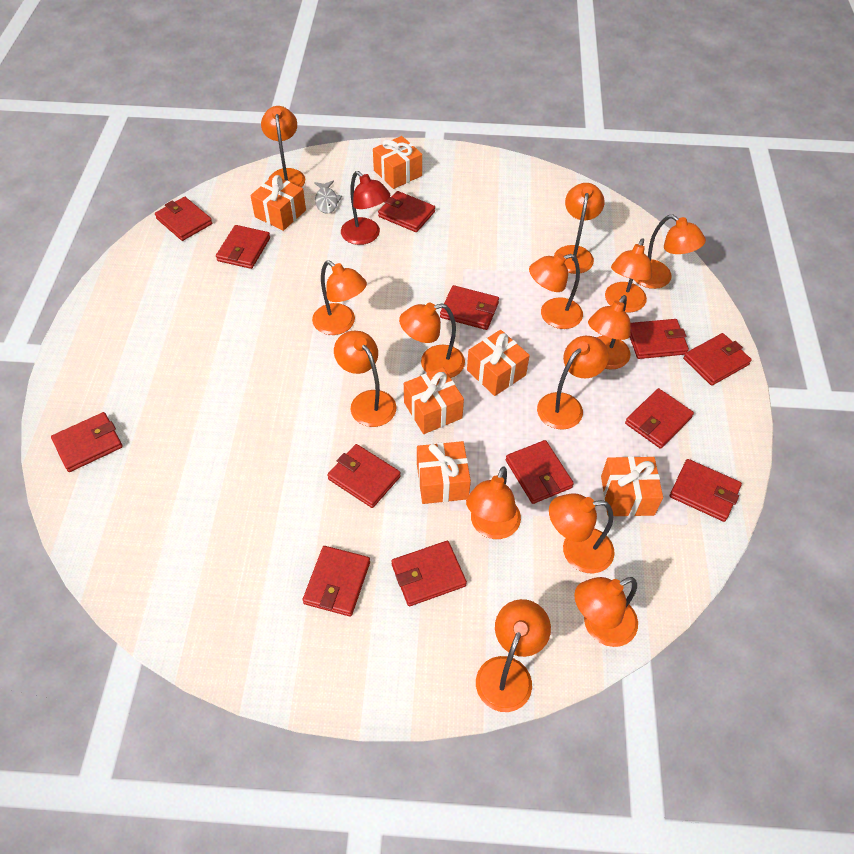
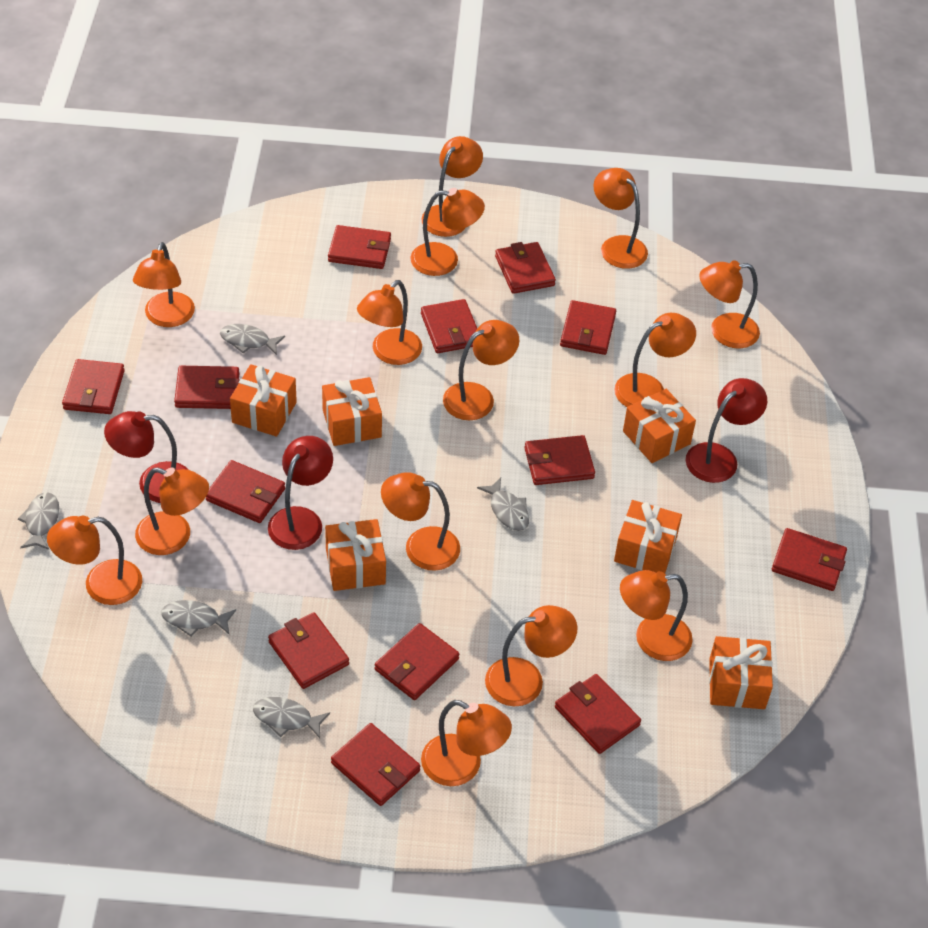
grey fish: [314,180,342,214] = 1 -> [18,492,59,550] [161,600,236,637] [220,324,285,355] [253,697,330,738] [477,478,529,531] = 5
red lamp: [341,171,390,245] = 1 -> [104,411,189,503] [268,436,333,550] [685,378,767,483] = 3

